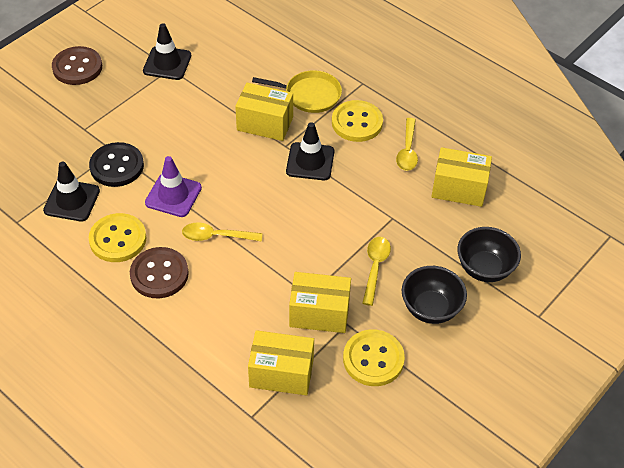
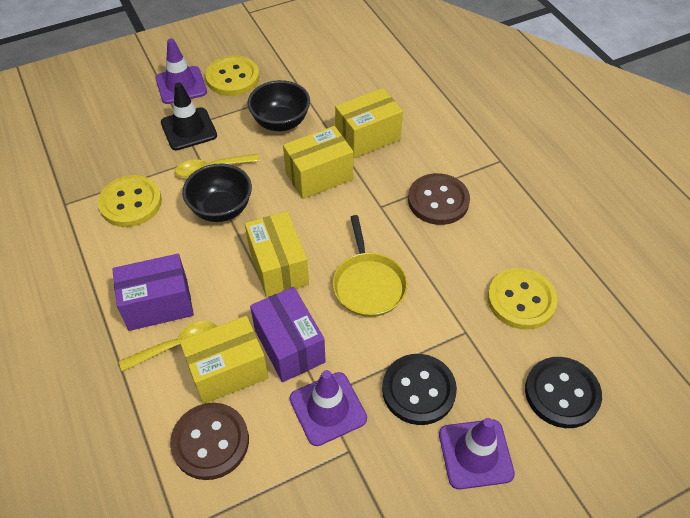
black button: [89,142,144,187] = 1 -> [382,354,457,425] [525,357,602,428] = 2
black traffic cone: [43,162,100,222] [143,23,191,80] [286,122,334,180] = 3 -> [161,82,217,150] = 1
purple box: none = 0 -> [112,254,194,331] [250,287,326,382] = 2
purple traffic cone: [145,156,202,217] = 1 -> [155,38,207,104] [290,370,367,446] [439,418,515,489] = 3
yellow spoon: [182,223,262,242] [362,237,391,306] [396,118,418,171] = 3 -> [119,321,217,372] [175,154,260,179] = 2

